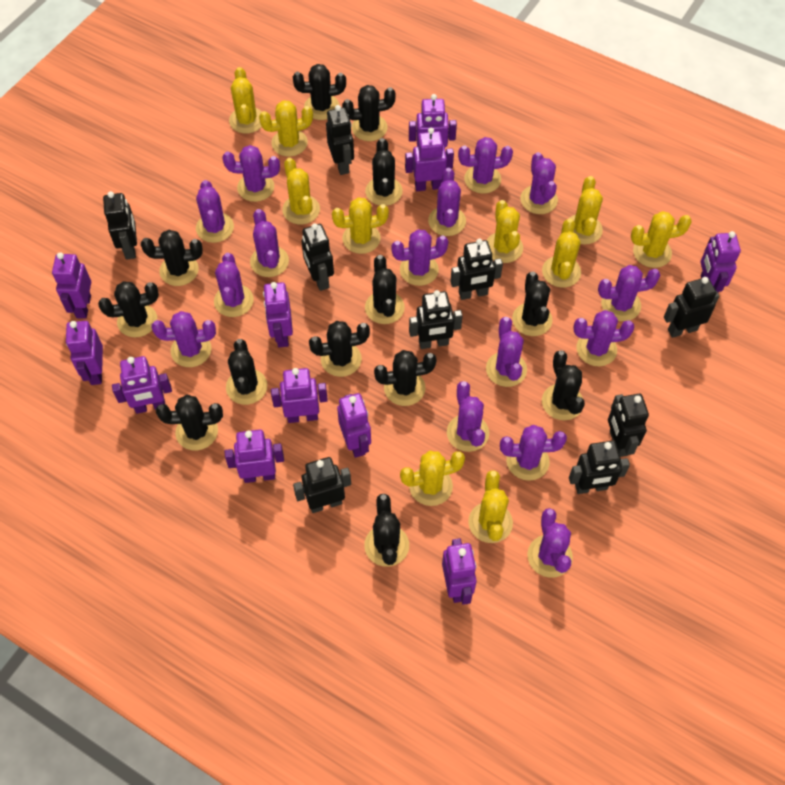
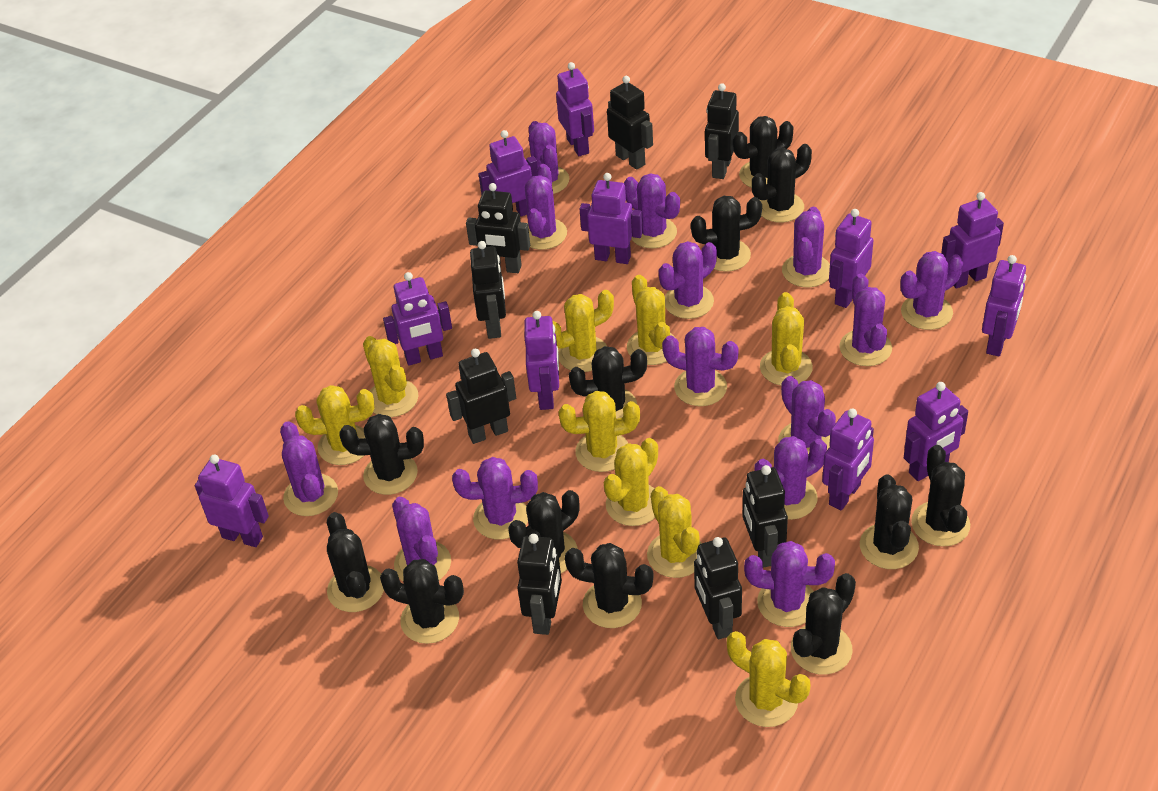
black cactus: [98,281,159,337] [141,230,203,286] [156,395,223,450] [226,339,267,405] [293,64,346,120] [309,321,370,377] [342,85,396,141] [364,494,409,567] [365,138,403,206] [365,255,405,324] [374,350,437,406] [512,272,552,336] [542,350,585,420] = 13 -> [327,512,384,612] [339,414,424,495] [380,559,464,644] [508,490,580,573] [565,543,654,628] [569,346,647,419] [691,196,762,272] [733,116,793,188] [752,144,812,223] [791,573,856,675] [860,474,919,569] [911,445,970,547] = 12
black robot: [103,191,137,260] [293,457,351,513] [301,223,334,291] [326,105,354,175] [409,290,463,349] [450,238,503,300] [569,441,630,494] [608,394,649,457] [664,277,719,338] = 9 -> [446,348,516,444] [466,183,530,273] [470,241,506,339] [517,534,562,635] [607,76,653,170] [694,537,742,639] [705,83,739,179] [743,465,788,568] = 8
purple cactus: [152,311,216,367] [196,180,234,243] [214,253,254,317] [222,145,280,202] [250,209,289,277] [391,230,448,286] [428,168,466,236] [447,381,489,452] [458,137,513,194] [486,317,527,387] [500,425,567,481] [520,152,558,214] [527,508,573,578] [573,310,635,366] [598,265,660,321] = 15 -> [280,421,338,516] [392,497,451,581] [452,457,538,539] [525,164,567,250] [529,121,569,194] [624,173,680,248] [659,241,717,319] [662,327,739,406] [744,541,835,627] [754,436,827,520] [778,376,836,455] [782,207,830,287] [839,274,892,366] [901,251,963,330] = 14
yellow cactus: [229,67,262,133] [259,100,313,157] [282,158,320,224] [332,197,389,254] [400,451,465,506] [468,470,513,543] [487,200,523,263] [542,218,581,288] [570,176,603,245] [631,211,692,268] = 10 -> [295,385,374,465] [363,336,418,417] [553,290,614,372] [558,391,640,472] [604,438,658,526] [627,275,675,365] [647,486,702,578] [727,631,811,727] [760,292,813,386] = 9

